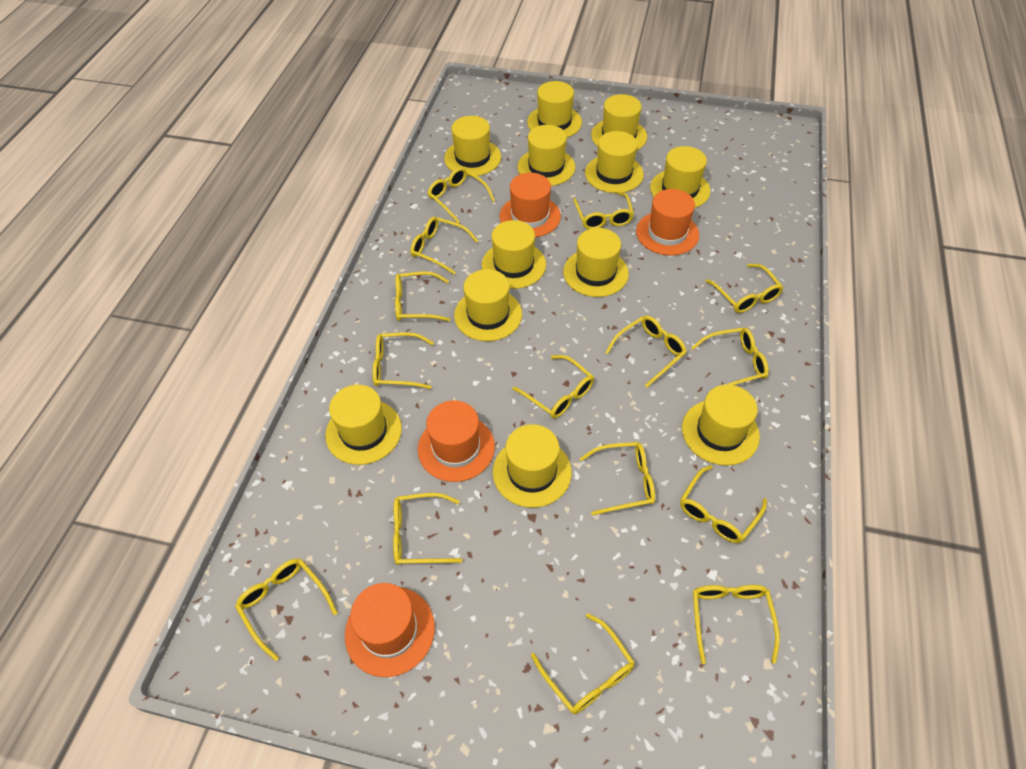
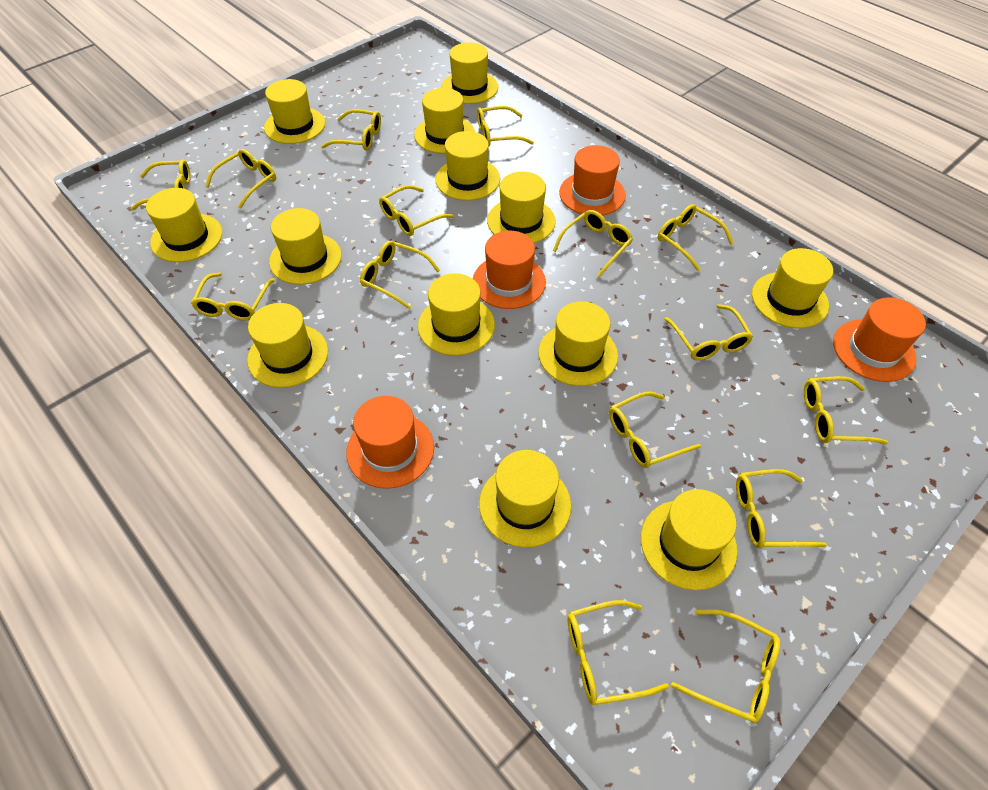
yellow hat: [325,385,402,465] [444,116,501,176] [454,269,522,341] [482,220,546,289] [493,424,572,508] [518,125,575,186] [527,81,582,138] [563,228,629,297] [585,131,644,193] [591,94,647,150] [650,146,710,208] [682,385,760,466] = 12 -> [146,188,222,262] [247,303,328,388] [264,79,325,144] [269,208,342,285] [414,88,475,154] [418,273,495,356] [435,131,500,201] [441,43,498,104] [479,450,571,548] [487,172,556,243] [538,301,618,386] [641,489,737,590] [752,248,833,328] = 13

